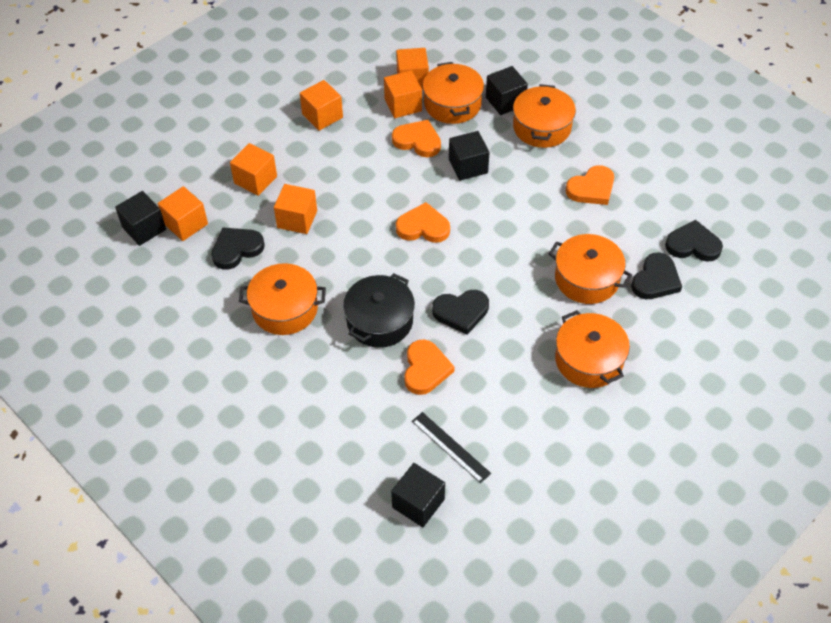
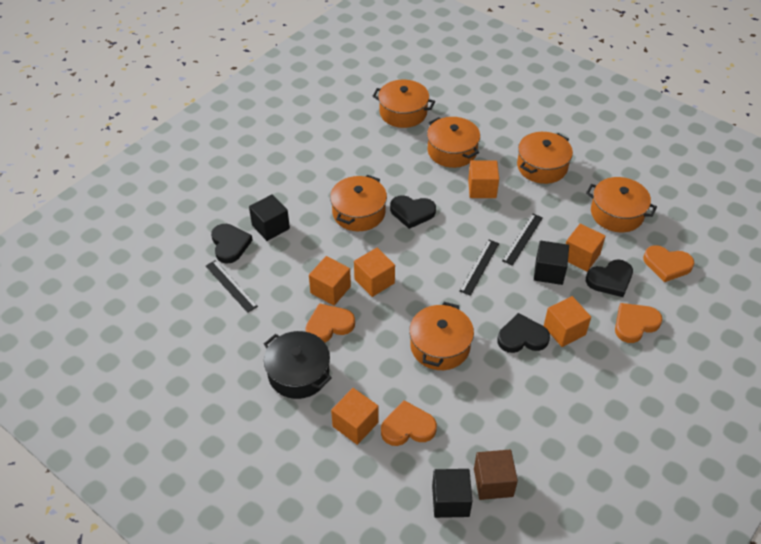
black cube: [115,191,166,246] [391,463,445,527] [449,131,490,181] [486,66,528,115] = 4 -> [249,194,290,241] [432,469,472,518] [534,241,569,285] = 3
black ruler: [412,412,491,483] = 1 -> [206,260,258,313] [459,239,499,296] [502,214,543,266] = 3
brown cube: none = 0 -> [474,450,518,500] = 1
orange pot: [239,263,326,335] [423,62,484,124] [513,84,576,148] [548,234,632,304] [555,310,630,388] = 5 -> [330,175,387,231] [372,80,435,128] [409,302,474,370] [427,117,480,168] [517,132,573,184] [586,177,657,232] = 6

